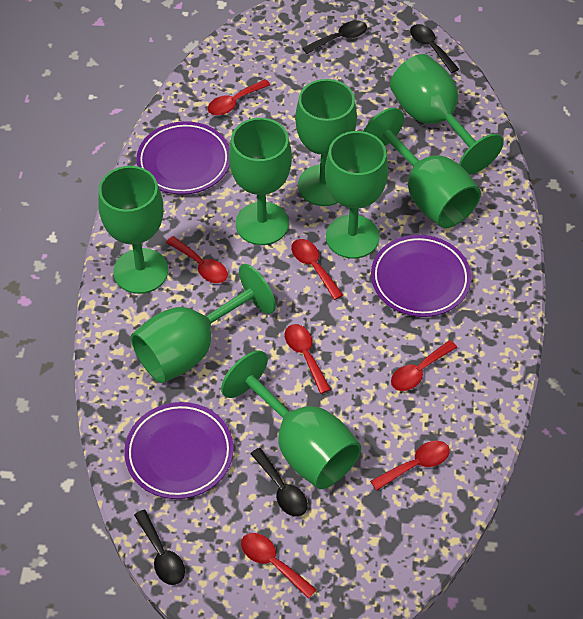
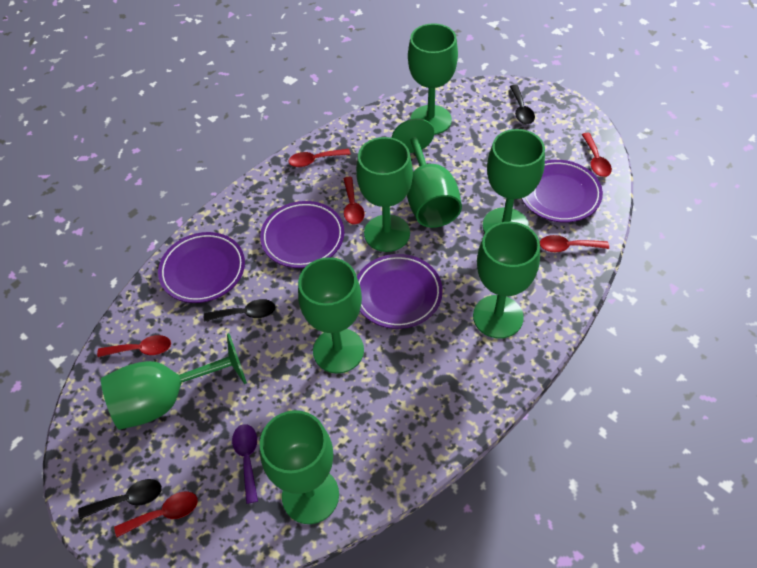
black spoon: [134,510,185,585] [250,448,308,517] [303,20,367,54] [410,24,459,73] = 4 -> [78,479,162,519] [204,299,275,322] [510,85,535,124] = 3
purple plate: [124,402,234,499] [136,121,230,195] [371,235,471,317] = 3 -> [158,232,245,303] [260,201,344,268] [357,254,443,329] [521,160,603,223] = 4
purple spoon: none = 0 -> [232,424,258,504] = 1
red spoon: [166,236,228,283] [208,79,270,115] [241,533,317,599] [285,324,331,394] [291,239,343,300] [370,441,450,491] [391,340,457,391] = 7 -> [97,335,171,357] [114,491,198,537] [288,149,351,167] [343,177,364,224] [540,235,609,252] [582,133,612,177] = 6

